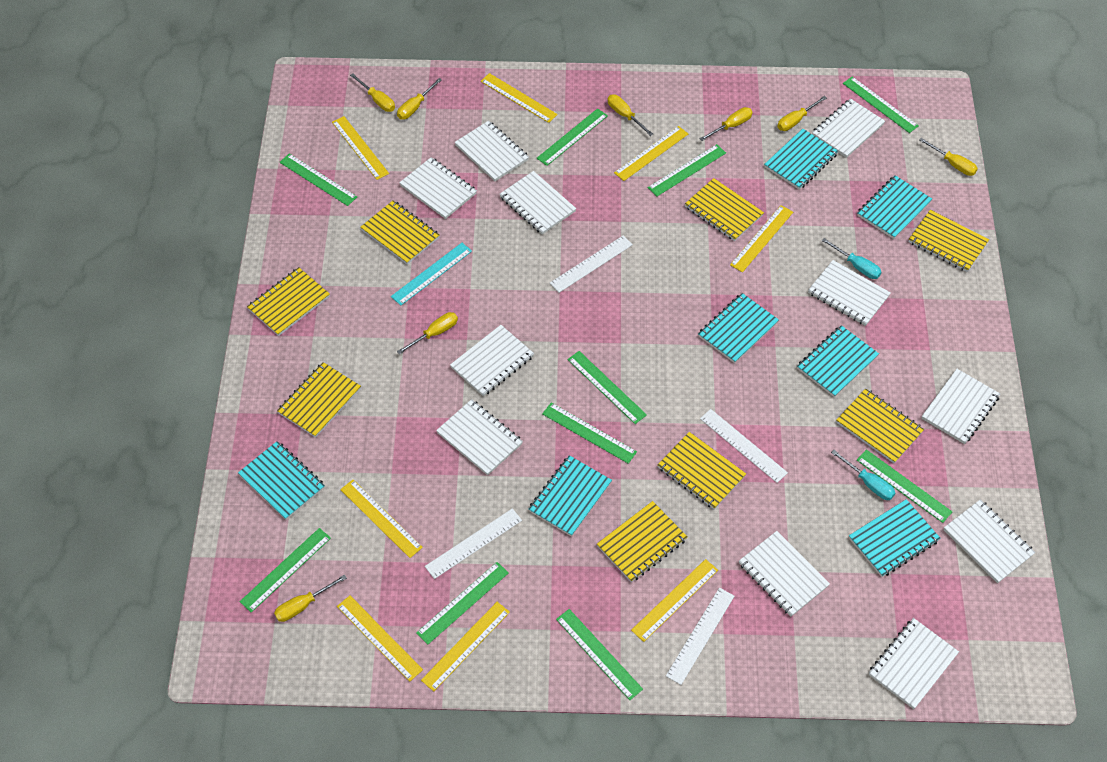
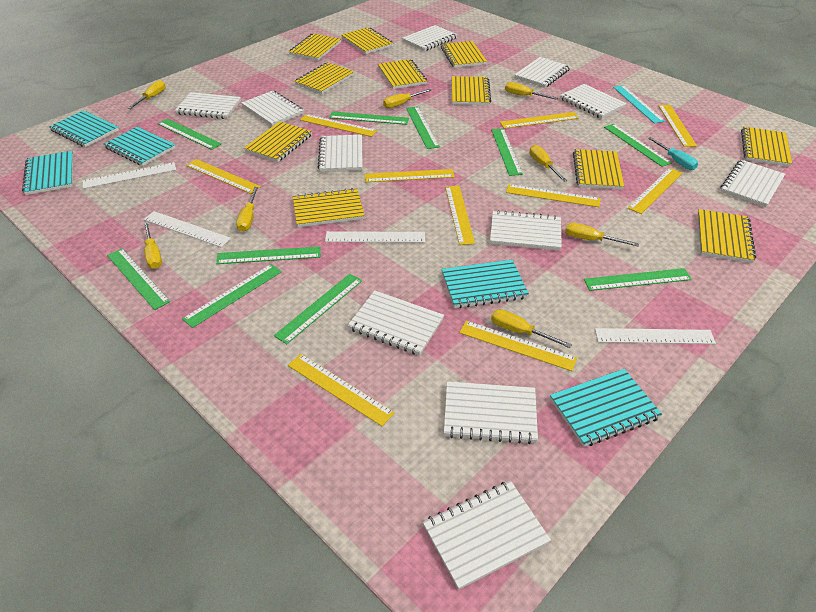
turquoise notebook: [238,441,325,520] [529,455,612,537] [698,293,779,363] [764,129,838,190] [797,325,879,397] [849,499,940,577] [857,176,932,239] = 7 -> [22,151,73,195] [49,110,119,147] [104,127,175,166] [442,260,529,308] [550,369,662,447] = 5
turquoise screwdriver: [822,238,882,279] [831,450,895,500] = 2 -> [648,137,698,170] = 1
yellow notebook: [247,267,330,336] [277,362,361,438] [361,200,439,264] [597,501,688,582] [657,432,746,509] [685,178,764,241] [836,389,924,463] [908,210,989,272] = 8 -> [244,121,312,162] [289,33,341,61] [293,188,364,227] [294,62,355,94] [341,27,393,54] [378,59,427,89] [441,41,487,68] [452,76,491,105] [573,149,624,190] [698,209,756,263] [741,127,792,167] = 11
yellow ruler: [332,116,389,180] [337,595,423,682] [340,480,423,558] [421,602,510,692] [481,73,558,123] [614,126,688,181] [631,559,718,642] [730,205,793,272] = 8 -> [186,159,261,194] [288,354,395,426] [300,114,377,137] [365,169,455,182] [445,186,475,245] [459,321,577,371] [500,112,579,129] [506,184,601,207] [628,168,682,214] [658,105,697,147] = 10

